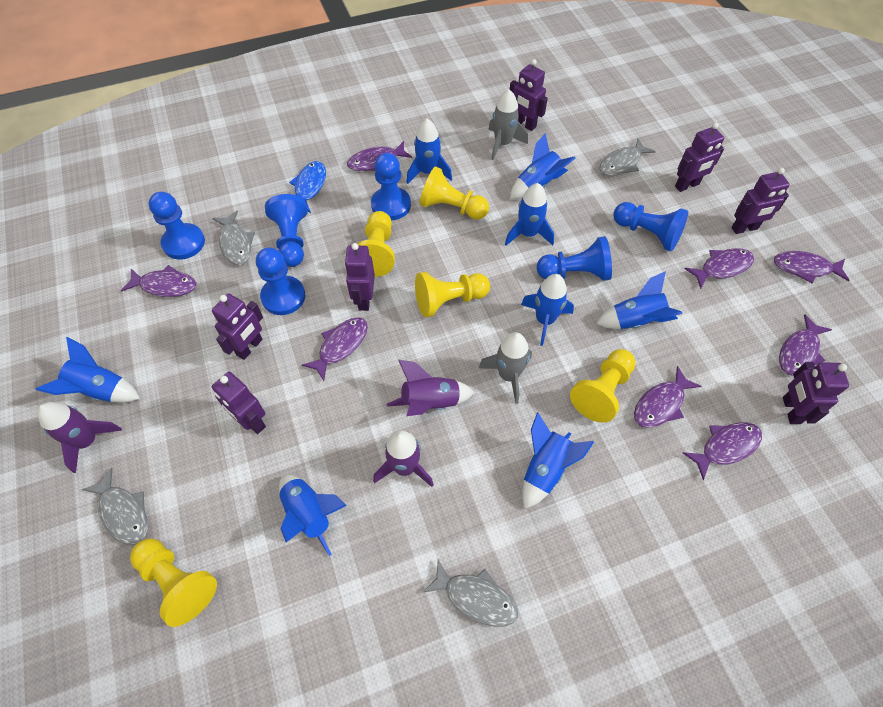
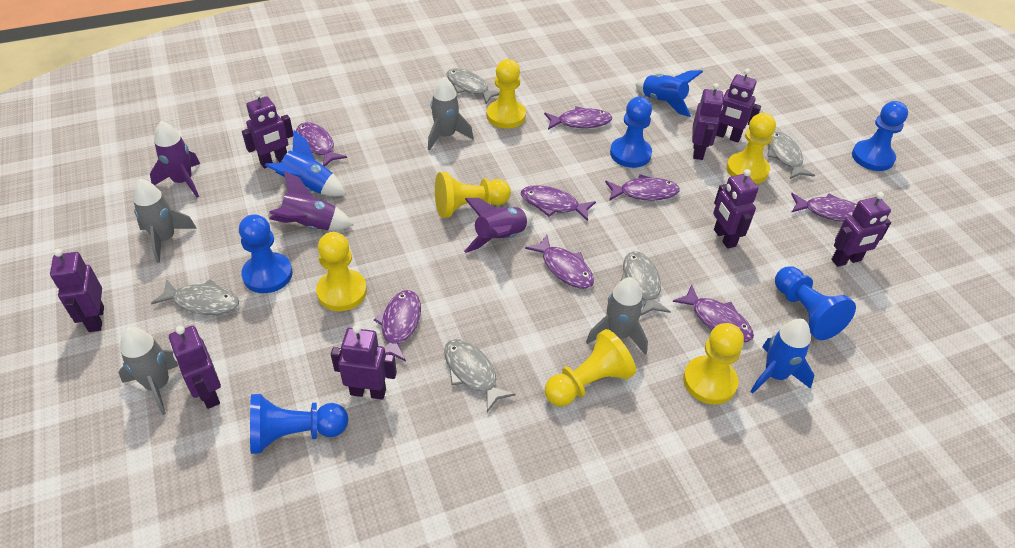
blue fish: [289,161,326,213] = 1 -> none = 0
blue pawn: [148,192,205,260] [256,248,305,315] [265,194,308,267] [371,153,411,220] [537,236,612,281] [613,202,688,251] = 6 -> [239,214,293,293] [250,394,348,454] [610,97,652,168] [775,266,856,340] [852,101,908,171] = 5
blue rocket: [36,337,140,403] [279,475,347,556] [406,119,452,184] [505,183,554,246] [510,133,576,199] [521,274,574,346] [522,412,594,509] [596,271,682,329] = 8 -> [265,130,346,196] [635,70,703,117] [750,319,814,394] = 3
grey fish: [82,468,148,545] [212,211,255,265] [423,560,518,627] [599,139,656,176] = 4 -> [151,279,239,315] [444,339,516,412] [447,68,499,104] [620,251,671,316] [767,131,815,179] = 5
grey rocket: [479,332,532,404] [488,89,528,160] = 2 -> [118,327,178,415] [133,179,197,263] [428,77,473,151] [586,277,648,355] = 4
purple robot: [212,293,263,360] [212,372,266,434] [344,243,375,311] [510,59,548,131] [675,123,724,192] [731,168,790,234] [783,362,849,424] = 7 -> [50,249,104,332] [169,326,221,409] [242,91,293,169] [331,325,397,400] [692,83,723,160] [713,169,758,249] [716,69,761,143] [831,192,891,267] = 8
yellow pawn: [130,539,217,627] [357,211,395,277] [415,272,490,317] [420,166,489,220] [570,349,636,423] = 5 -> [316,232,367,311] [435,172,511,218] [487,59,526,129] [545,329,636,407] [683,323,744,404] [726,113,776,184] = 6

